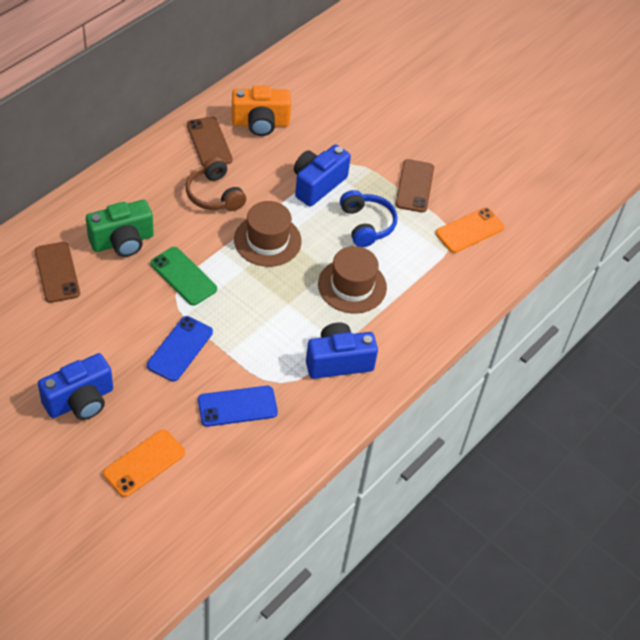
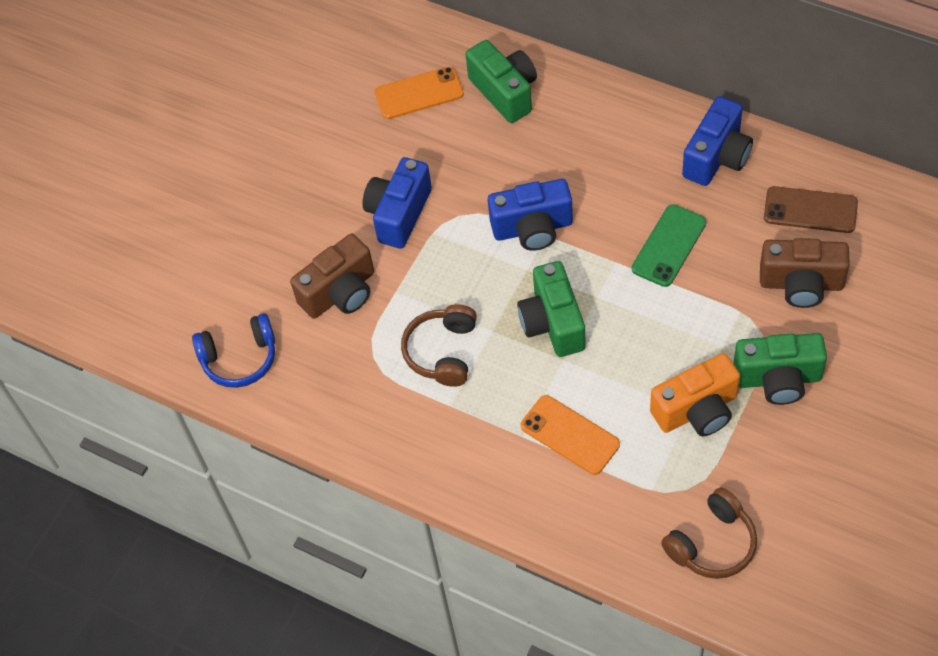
blue phone: [147,316,213,382] [198,386,278,427] = 2 -> none = 0
brown camera: none = 0 -> [290,234,374,319] [760,238,850,308] = 2
brown hat: [234,201,302,267] [318,246,387,313] = 2 -> none = 0
brown headphones: [186,157,246,211] = 1 -> [401,304,477,387] [661,487,757,579] = 2
brown phone: [35,242,80,303] [187,116,232,166] [395,159,434,213] = 3 -> [764,186,858,233] = 1
green camera: [86,200,154,257] = 1 -> [466,40,537,123] [517,261,586,357] [733,333,827,405] = 3

